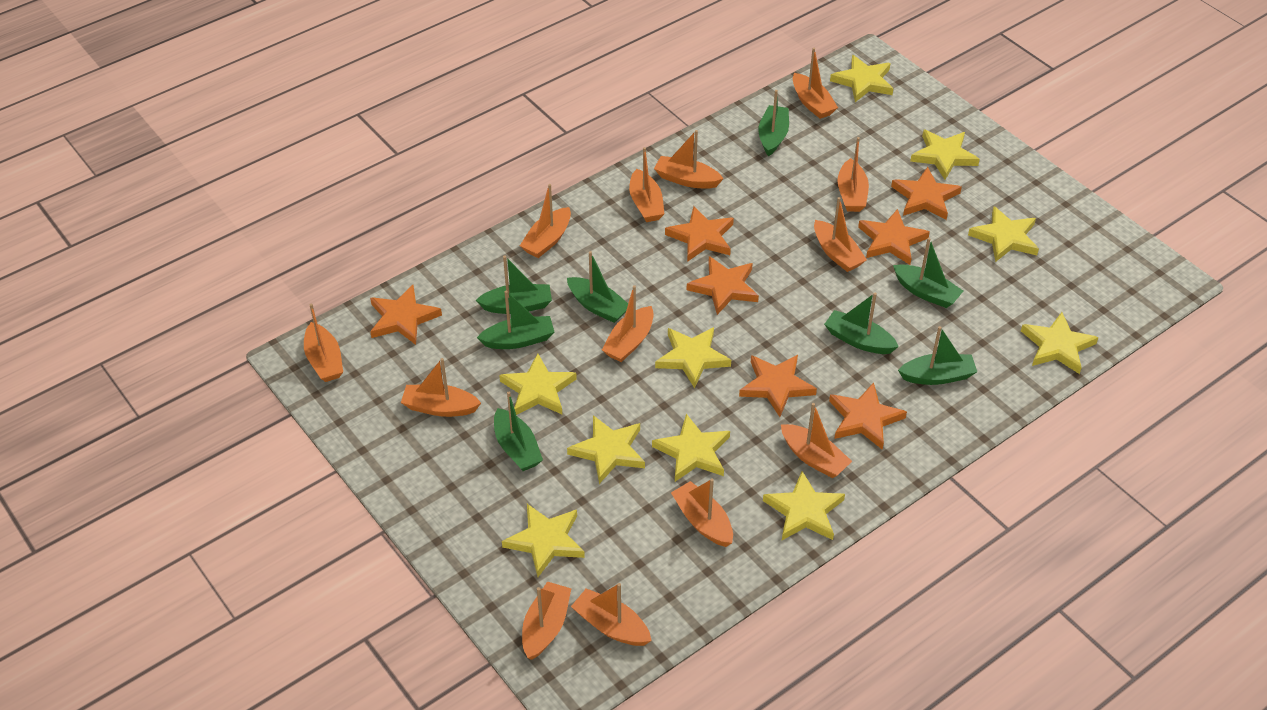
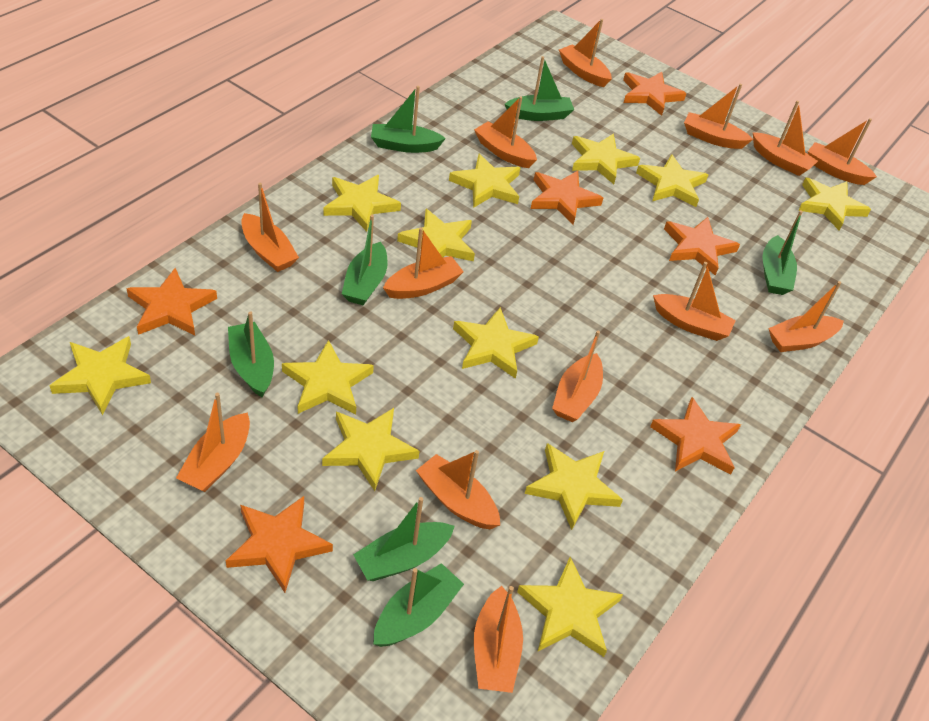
green boat: [476,256,552,314] [477,291,554,349] [494,392,543,471] [567,251,628,323] [758,90,789,156] [824,293,899,354] [893,238,963,308] [898,326,977,385] = 8 -> [228,311,274,397] [342,215,388,305] [353,497,455,581] [371,86,446,153] [373,563,464,647] [505,56,574,121] [762,210,803,295] = 7
orange star: [370,285,442,345] [665,206,734,262] [687,256,759,315] [739,355,817,417] [829,382,907,450] [858,209,930,265] [891,167,962,220] = 7 -> [126,268,217,336] [226,496,333,593] [530,171,603,225] [623,72,686,116] [650,397,741,475] [664,217,740,275] = 6
yellow star: [499,354,577,415] [502,504,585,577] [567,415,645,484] [652,414,730,482] [655,327,731,388] [763,471,845,540] [830,55,894,102] [910,129,980,180] [968,206,1039,262] [1021,312,1099,374] = 10 -> [50,336,151,415] [282,340,374,414] [322,408,419,491] [323,175,401,232] [397,209,475,261] [449,154,520,208] [453,307,539,379] [517,557,623,657] [525,443,623,530] [572,134,640,184] [636,154,708,207] [798,178,871,231] = 12

